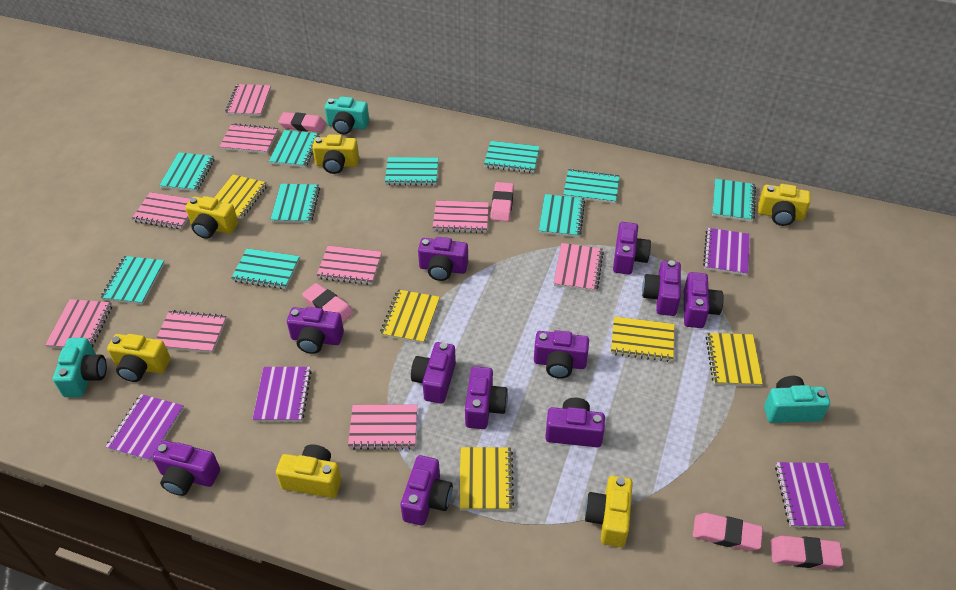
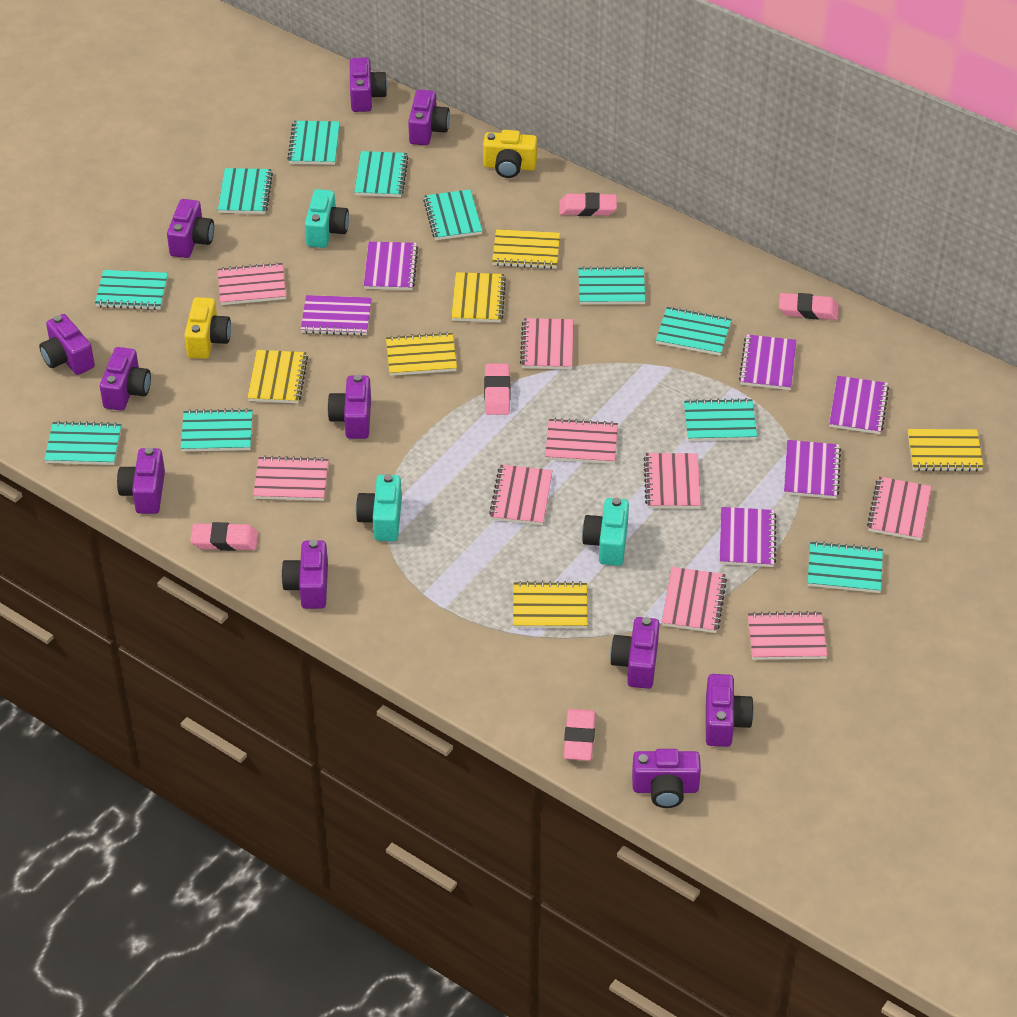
purple notebook: [106,394,184,461] [253,367,312,422] [703,228,750,276] [775,462,845,528] = 4 -> [301,295,372,336] [364,242,418,290] [720,507,777,567] [739,335,797,390] [784,440,841,499] [829,376,889,434] = 6
turquoise notebook: [101,256,165,305] [159,152,214,192] [231,249,300,289] [269,130,320,168] [270,184,320,223] [385,157,438,186] [484,141,540,173] [539,194,585,237] [563,169,620,203] [712,179,756,222] = 10 -> [44,421,122,465] [95,270,168,310] [181,408,253,452] [218,168,273,214] [287,121,340,165] [354,151,408,197] [423,189,482,240] [578,266,646,304] [656,307,732,356] [684,398,757,441] [808,541,883,593] = 11
yellow camera: [107,334,171,382] [185,196,238,239] [276,444,341,498] [312,134,359,174] [585,476,633,547] [758,184,811,226] = 6 -> [184,297,231,359] [483,130,537,178] = 2
yellow notebook: [214,175,267,219] [380,289,440,344] [459,447,514,511] [611,317,675,362] [706,333,763,386] = 5 -> [247,350,308,403] [386,332,457,376] [451,272,506,322] [492,229,560,269] [513,581,588,628] [908,429,983,471] = 6

